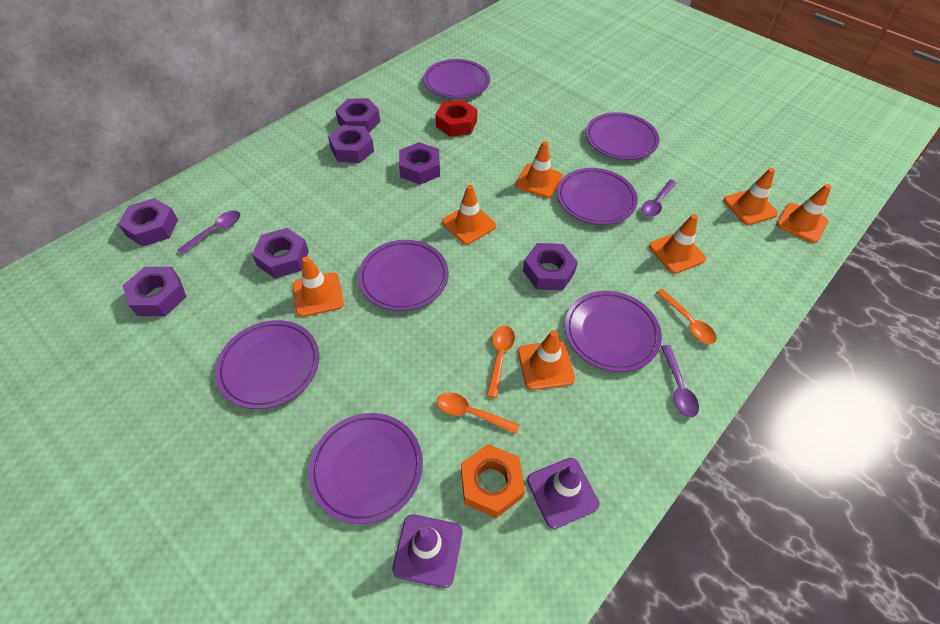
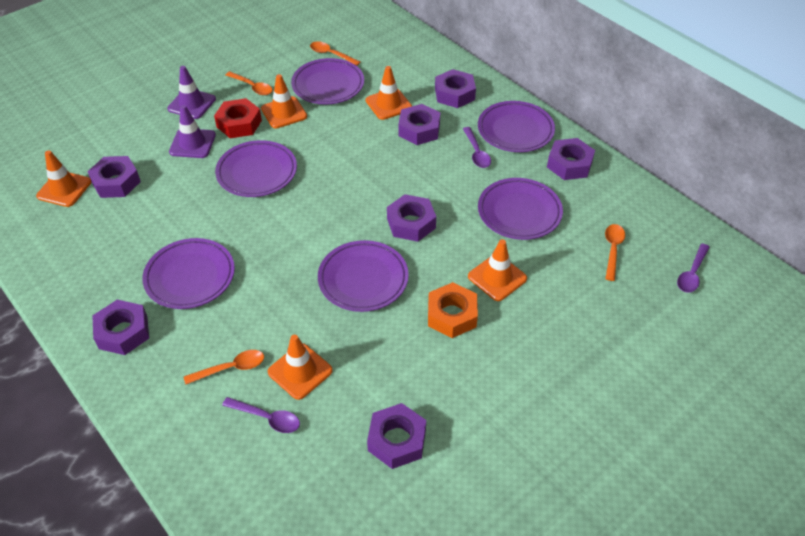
orange spoon: [437,392,520,434] [487,326,515,398] [656,289,717,344] = 3 -> [184,350,264,384] [225,71,273,95] [310,41,360,66] [605,224,625,281] = 4
orange traffic cone: [292,257,344,317] [442,185,496,245] [515,141,563,198] [518,330,575,390] [649,214,706,274] [724,168,778,225] [776,184,831,243] = 7 -> [36,150,91,207] [261,74,307,128] [268,335,333,400] [366,66,412,120] [468,239,527,301] = 5
purple plate: [215,320,320,409] [309,413,423,524] [358,240,449,311] [423,59,490,99] [557,168,638,225] [565,291,662,372] [586,112,659,160] = 7 -> [142,238,235,309] [215,140,297,197] [291,58,364,104] [318,240,409,312] [478,101,555,152] [478,178,563,240] = 6

